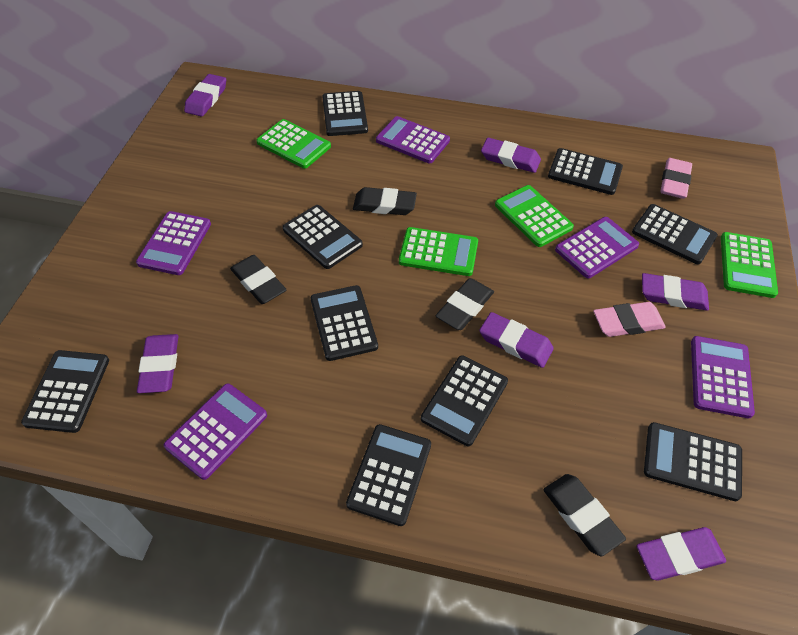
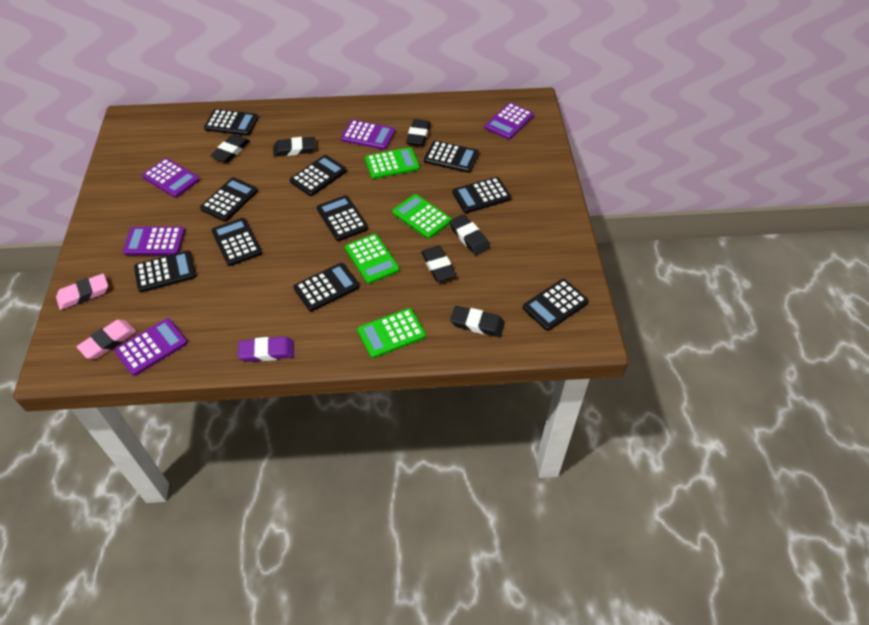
black calculator: [21,350,109,433] [282,205,363,269] [311,285,378,361] [322,91,368,136] [346,424,431,526] [421,356,508,446] [548,148,623,195] [632,204,718,264] [644,422,742,501] = 9 -> [134,251,196,292] [200,177,258,221] [204,109,258,136] [212,218,262,266] [290,155,347,196] [293,263,360,311] [317,195,368,241] [424,140,479,173] [452,177,511,213] [523,279,589,331] = 10
black eraser: [230,255,287,304] [353,187,417,215] [436,278,494,330] [543,474,626,557] = 4 -> [210,134,250,163] [273,137,316,157] [406,119,431,146] [421,246,456,282] [449,214,490,255] [450,306,505,337] = 6
purple eraser: [137,334,179,393] [184,74,226,117] [479,312,554,368] [481,138,541,173] [637,527,726,581] [642,273,709,311] = 6 -> [238,336,294,362] = 1

